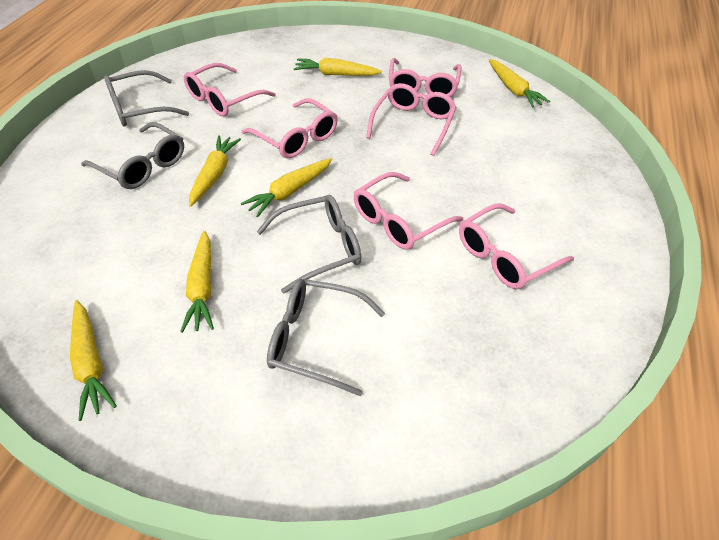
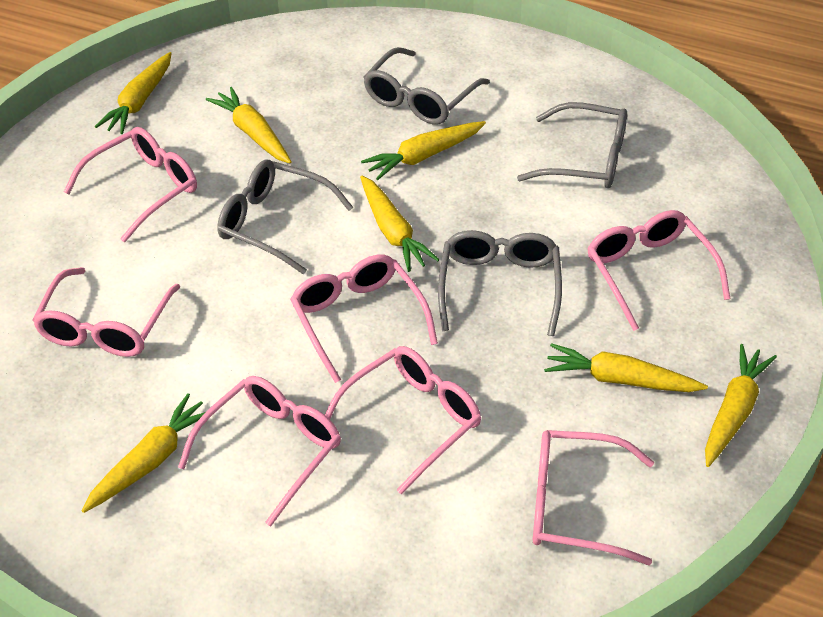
pink glasses: [184,63,276,116] [241,98,337,158] [354,172,463,250] [366,83,456,156] [389,58,462,97] [459,203,574,289] = 6 -> [32,267,180,357] [64,127,197,242] [178,376,341,526] [290,254,438,383] [325,346,481,495] [533,430,654,566] [587,210,730,331] = 7
yellow carrot: [70,300,117,421] [180,231,214,333] [189,135,241,207] [241,158,332,217] [294,58,382,76] [488,59,550,108] = 6 -> [82,393,205,513] [95,52,172,134] [206,87,292,164] [360,176,439,272] [361,121,486,180] [544,343,708,392] [705,344,777,467] = 7

